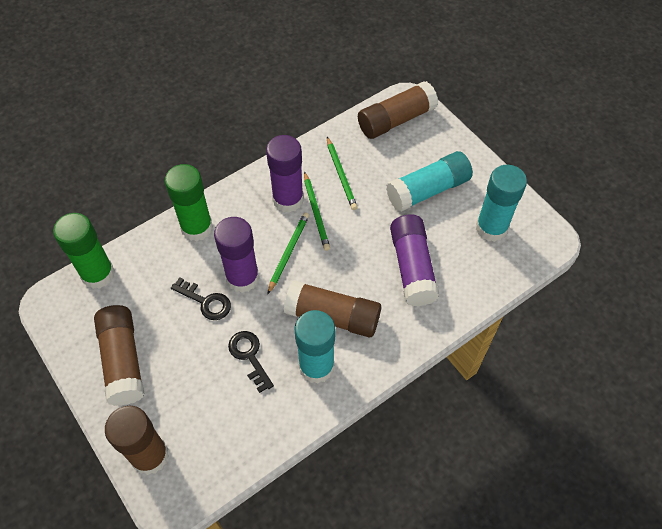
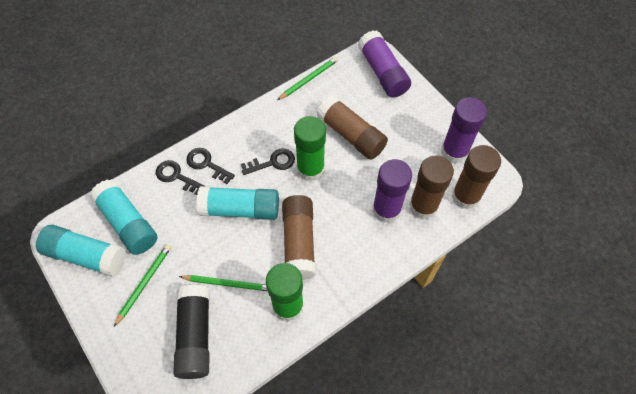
black glue stick: none = 0 -> [173,285,210,379] = 1
black key: [171,277,231,320] [228,331,274,393] = 2 -> [156,160,206,195] [186,148,235,184] [241,148,295,175] = 3

